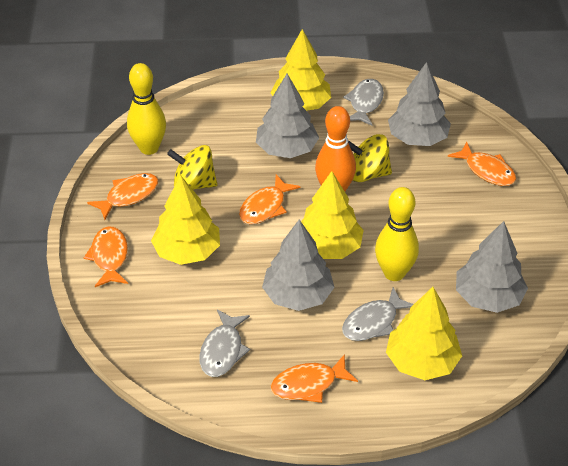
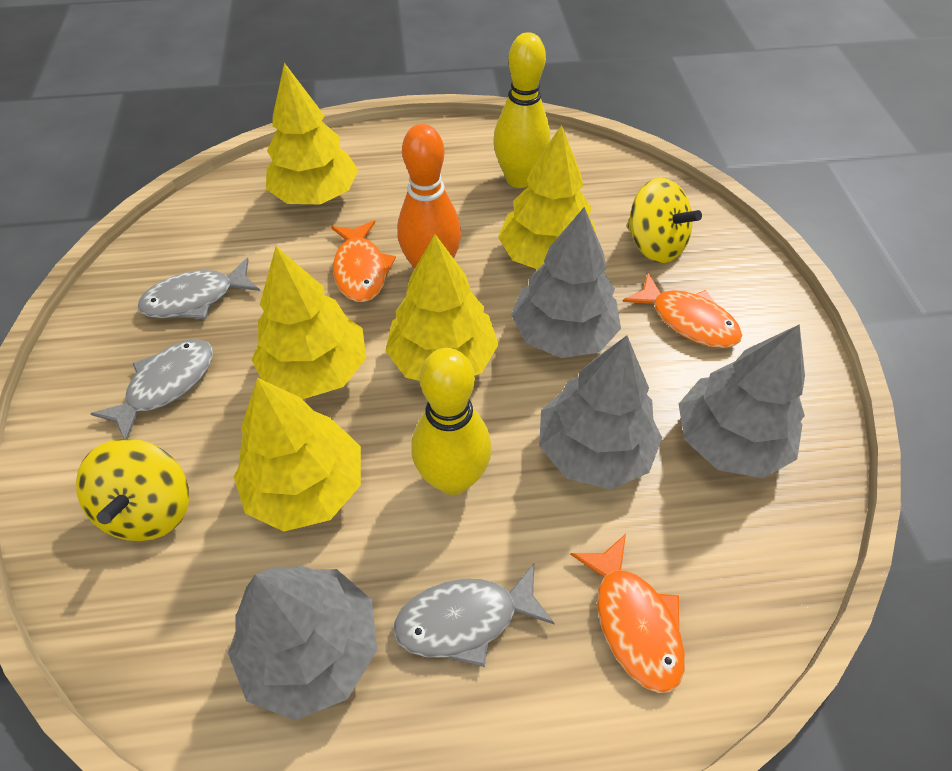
orange fish: [84,226,128,287] [87,173,158,220] [239,174,300,224] [271,354,358,403] [448,142,516,186] = 5 -> [331,220,396,302] [570,534,685,693] [622,273,742,348] = 3
yellow tree: [151,175,220,265] [271,29,331,111] [301,171,364,259] [386,287,462,380] = 4 -> [234,378,361,532] [252,246,366,399] [266,63,358,204] [386,234,499,381] [498,125,597,270] = 5

